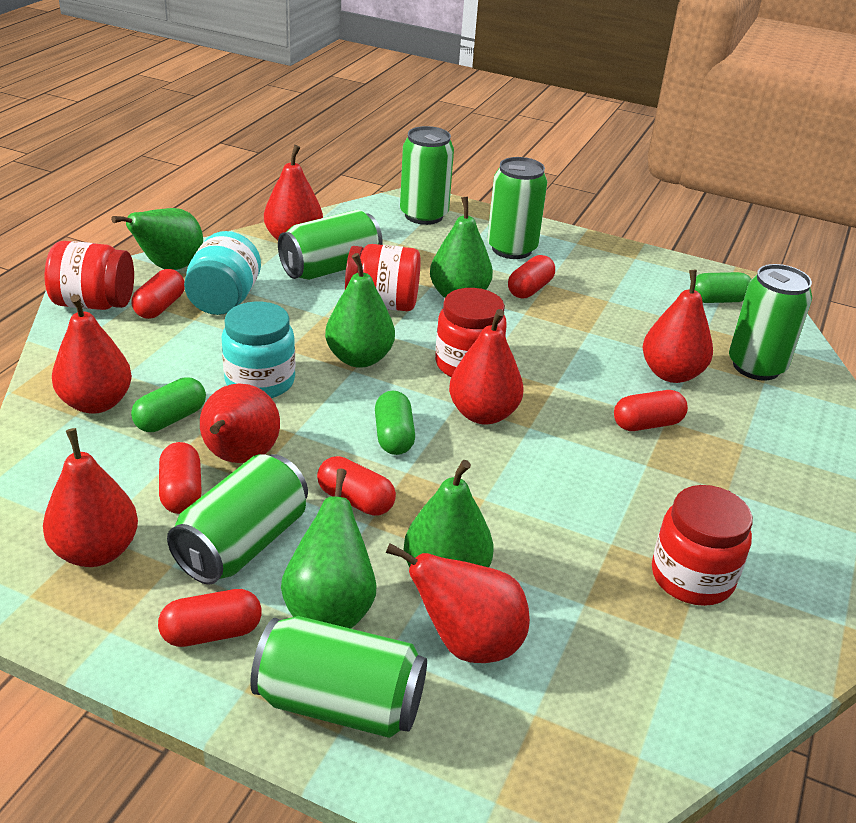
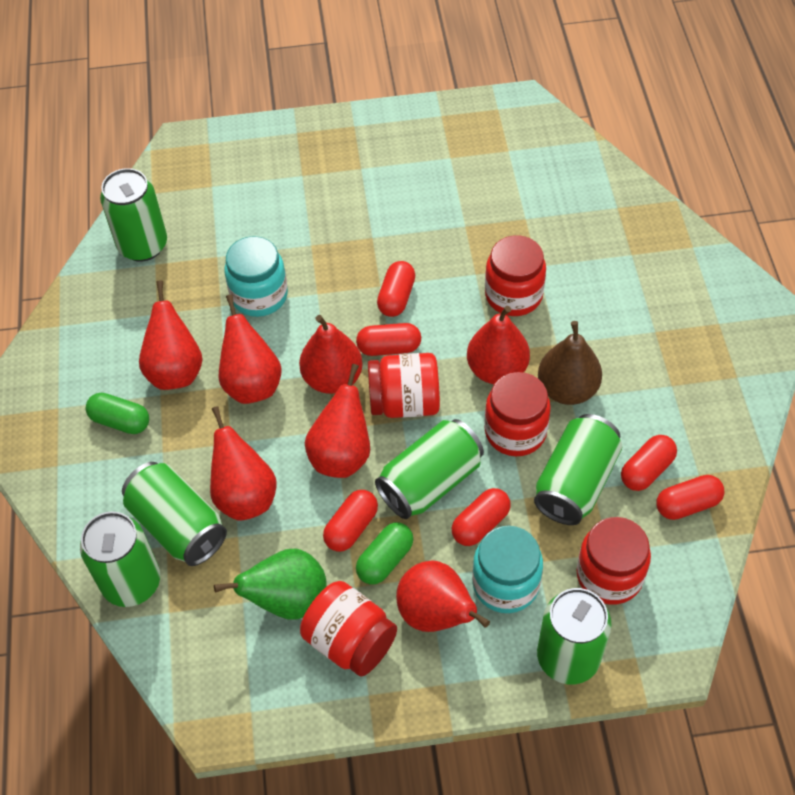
brown pear: none = 0 -> [538,321,602,405] = 1
green capsule: [131,377,206,432] [375,391,415,455] [695,272,752,303] = 3 -> [86,393,149,434] [356,523,413,585] = 2
green pear: [111,208,203,270] [281,468,377,629] [325,253,395,368] [403,460,494,568] [430,196,493,298] = 5 -> [214,549,327,619] = 1
red jar: [45,241,134,310] [345,244,421,311] [435,288,507,377] [652,485,753,606] = 4 -> [300,581,397,677] [368,353,440,418] [484,372,551,456] [485,235,546,316] [577,517,651,605] = 5

